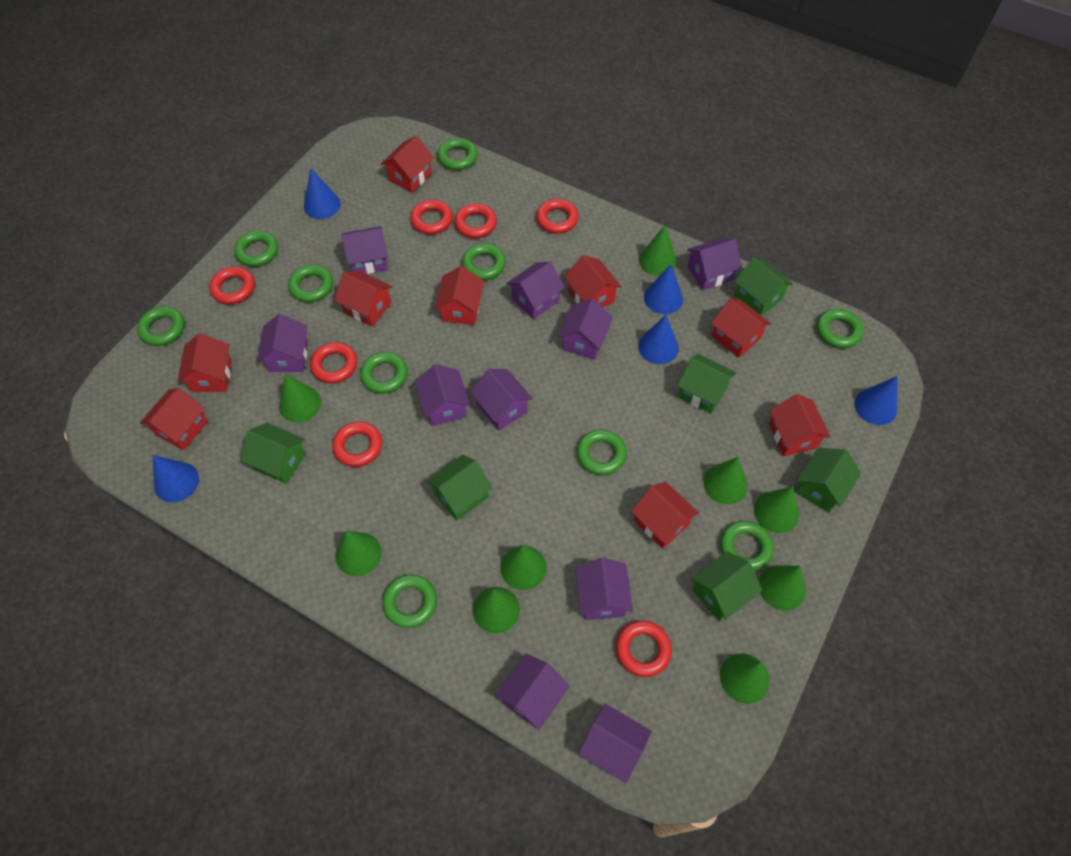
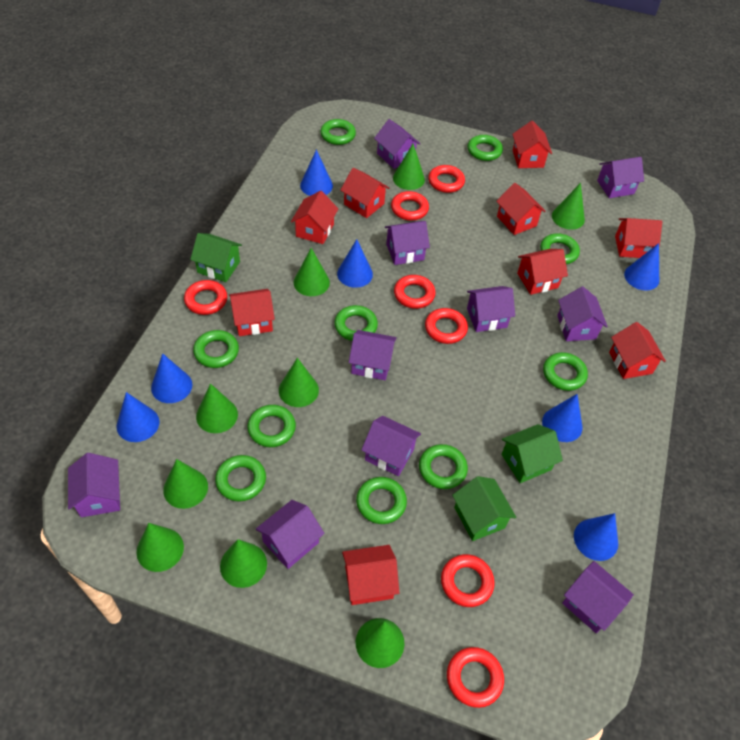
blue cone: [153,455,199,502] [304,168,341,219] [638,315,679,364] [644,264,683,314] [855,376,897,425] = 5 -> [117,392,159,442] [151,353,192,403] [300,149,333,196] [337,239,373,288] [542,394,583,442] [574,513,618,561] [624,243,659,291] = 7
green house: [241,423,306,484] [427,455,492,520] [677,354,736,414] [691,551,762,621] [734,258,793,316] [795,448,861,513] = 6 -> [190,233,242,282] [452,476,516,541] [502,424,563,483] = 3

